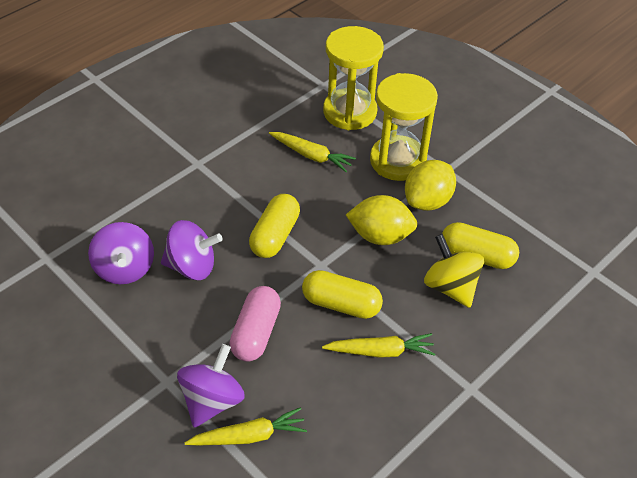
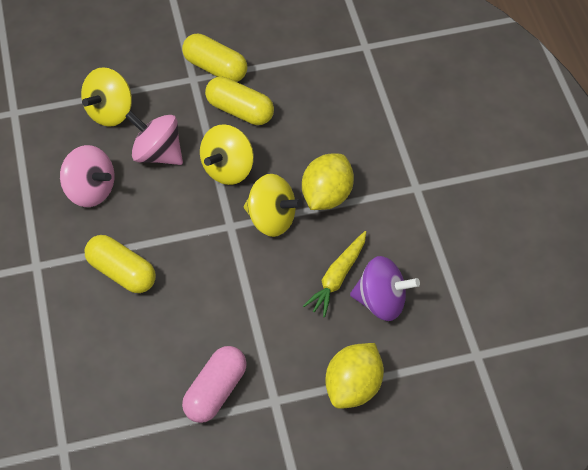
pink spinning top: none = 0 -> [60,145,114,207] [125,111,183,165] = 2
purple spinning top: [88,222,154,284] [161,220,223,280] [177,344,245,428] = 3 -> [350,256,420,321] = 1
yellow carrot: [185,407,307,445] [269,132,356,172] [322,333,435,358] = 3 -> [303,231,366,317] = 1
yellow hourglass: [323,26,384,130] [370,73,438,181] = 2 -> none = 0
yellow spinning top: [424,234,484,308] = 1 -> [81,67,132,127] [200,124,254,185] [244,174,303,237] = 3

